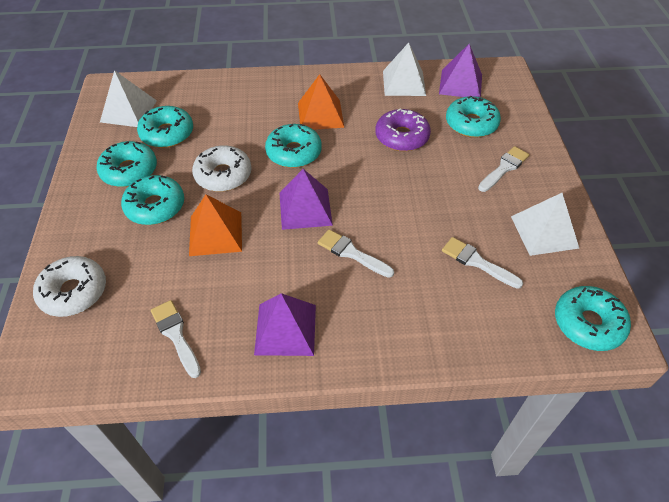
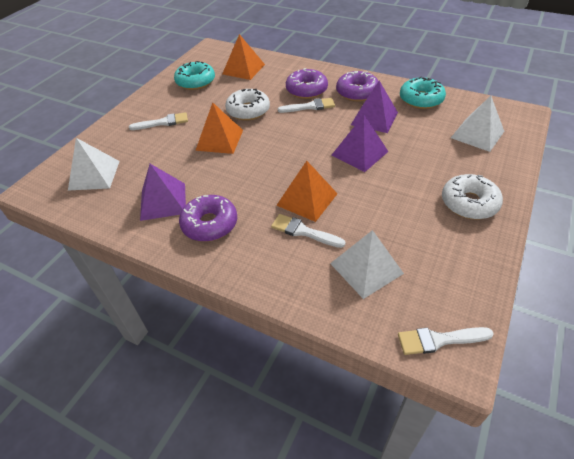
orange pyramid: [189,194,242,256] [298,74,344,130] = 2 -> [195,102,243,154] [222,34,265,80] [276,161,338,222] = 3
purple donut: [375,108,431,152] = 1 -> [179,195,237,242] [286,68,328,99] [336,71,378,101] = 3
turquoise donut: [97,141,157,187] [121,175,184,225] [137,106,193,148] [265,124,322,168] [446,96,501,138] [555,286,631,351] = 6 -> [174,61,215,90] [400,77,446,109] = 2

